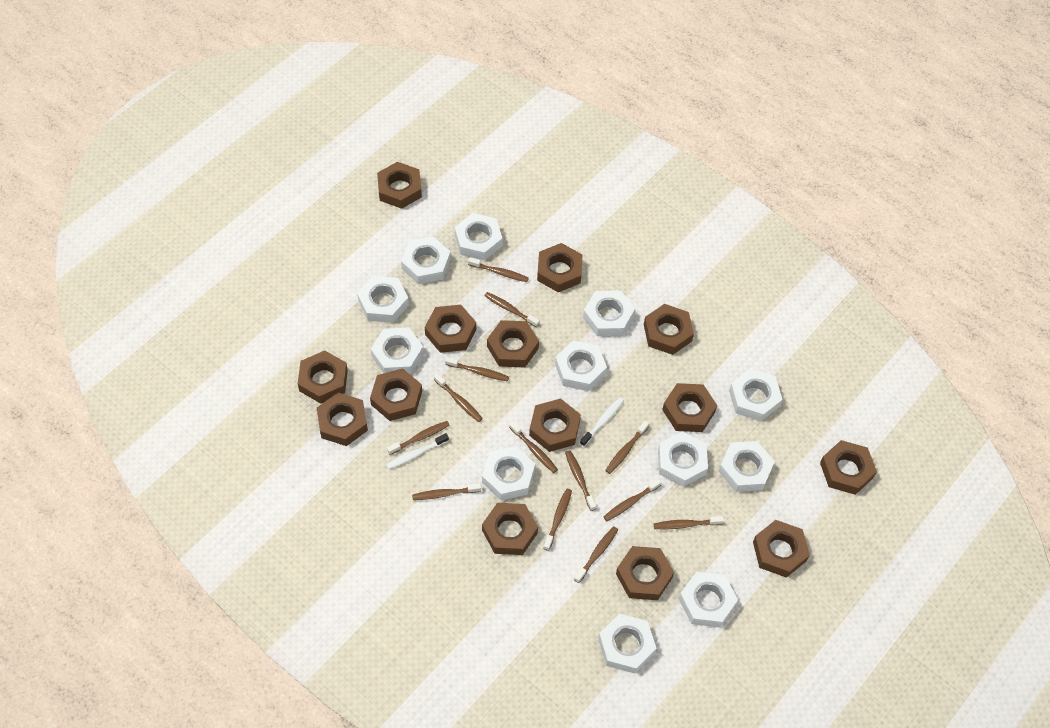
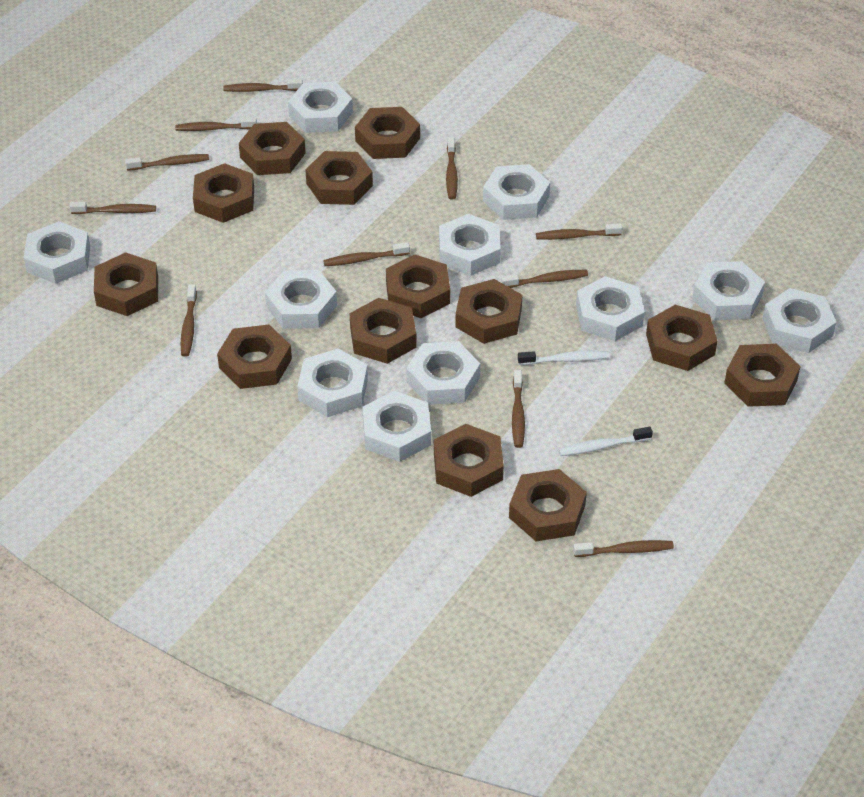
brown nut: [298,350,348,404] [317,392,368,446] [370,368,422,421] [377,162,422,209] [425,305,476,353] [482,503,538,555] [487,320,539,367] [529,399,581,452] [537,243,582,292] [616,546,674,600] [644,304,694,355] [662,383,717,432] [753,520,810,578] [820,440,877,495] = 14 -> [94,252,158,316] [193,163,254,223] [217,324,292,389] [239,122,306,175] [306,151,373,205] [350,298,417,364] [355,107,420,159] [386,254,450,318] [434,424,504,497] [455,279,522,344] [509,469,587,541] [646,305,717,371] [724,344,801,407] = 13
brown toothbrush: [387,421,449,455] [412,483,481,500] [434,373,483,422] [445,357,509,381] [468,257,529,282] [484,292,540,328] [509,421,558,473] [543,489,572,551] [565,450,596,511] [574,526,618,583] [603,478,662,521] [605,420,649,474] [654,516,724,529] = 13 -> [69,202,156,214] [125,154,209,171] [175,117,257,131] [181,284,197,357] [223,79,303,92] [323,242,410,266] [446,137,458,200] [501,270,588,288] [512,370,525,448] [536,223,622,240] [573,540,674,557] = 11
white nut: [357,276,409,323] [371,328,424,374] [401,236,451,284] [455,213,503,261] [482,446,535,501] [555,340,607,391] [583,290,635,336] [598,614,656,673] [658,431,708,487] [679,572,738,628] [719,441,775,492] [729,369,783,421] = 12 -> [24,221,90,284] [265,270,337,329] [288,82,353,133] [297,348,368,417] [363,391,431,462] [406,341,480,405] [439,214,501,276] [483,164,550,220] [576,276,645,341] [692,261,765,320] [762,288,836,353] = 11

